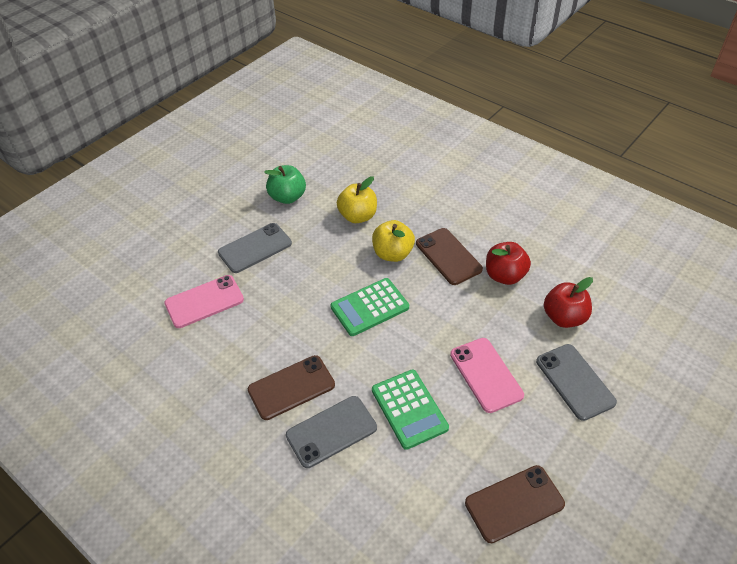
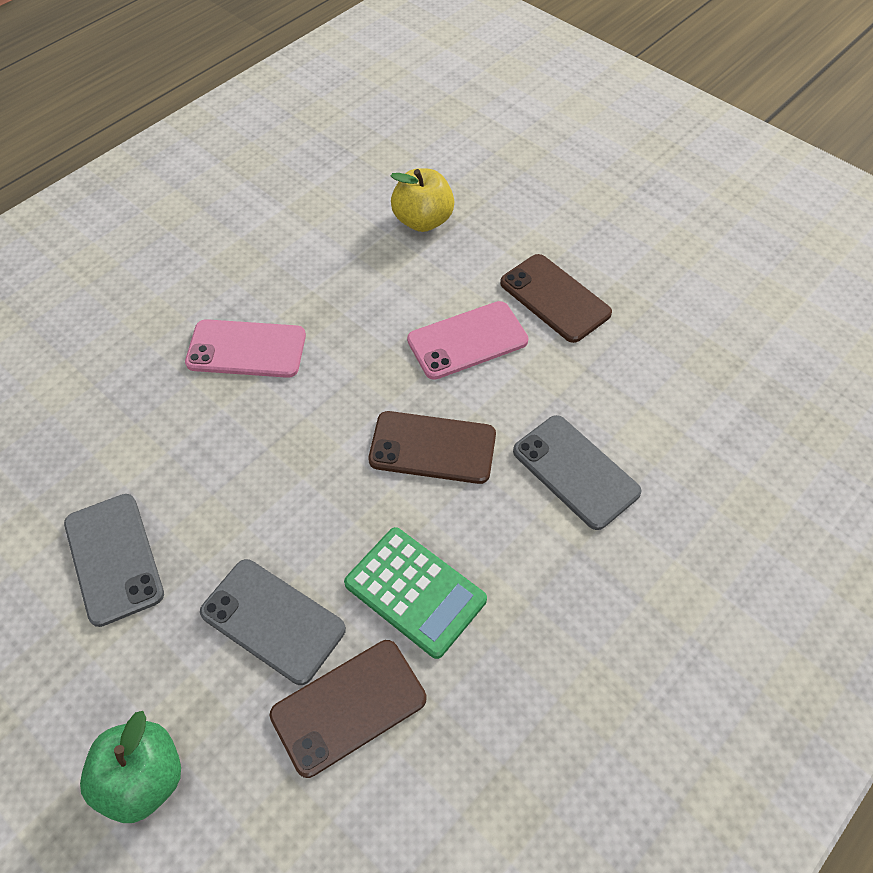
green calculator: [330,278,409,336] [372,370,449,450] = 2 -> [344,527,487,659] = 1
red apple: [486,242,531,285] [544,277,593,328] = 2 -> none = 0
yellow apple: [337,176,377,223] [372,220,415,262] = 2 -> [391,168,454,232] = 1

